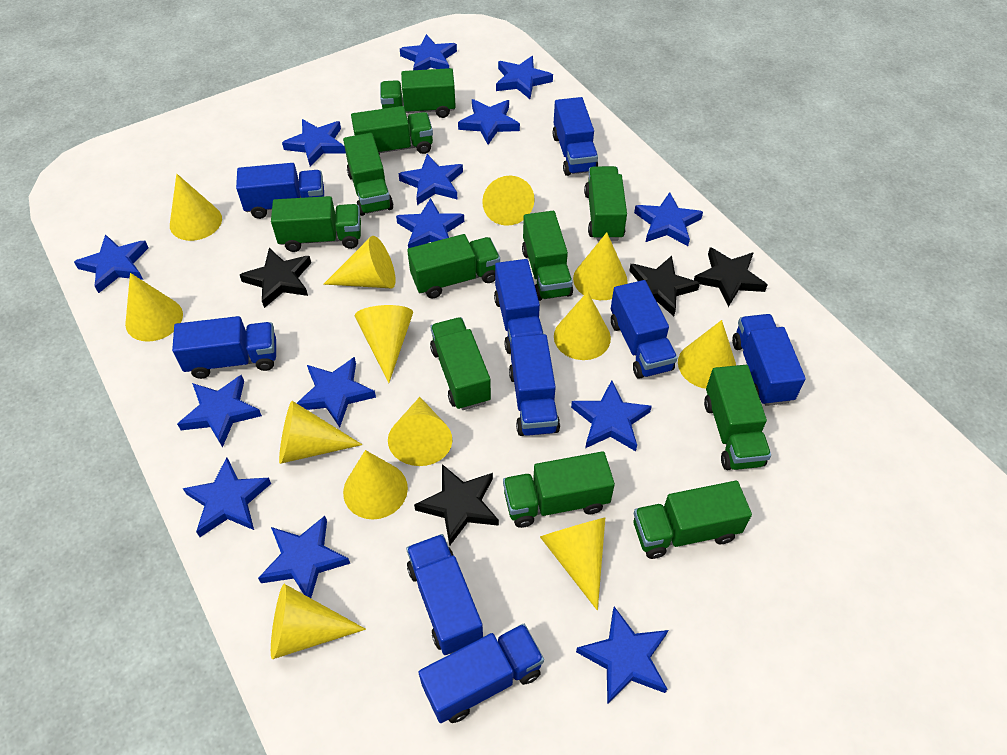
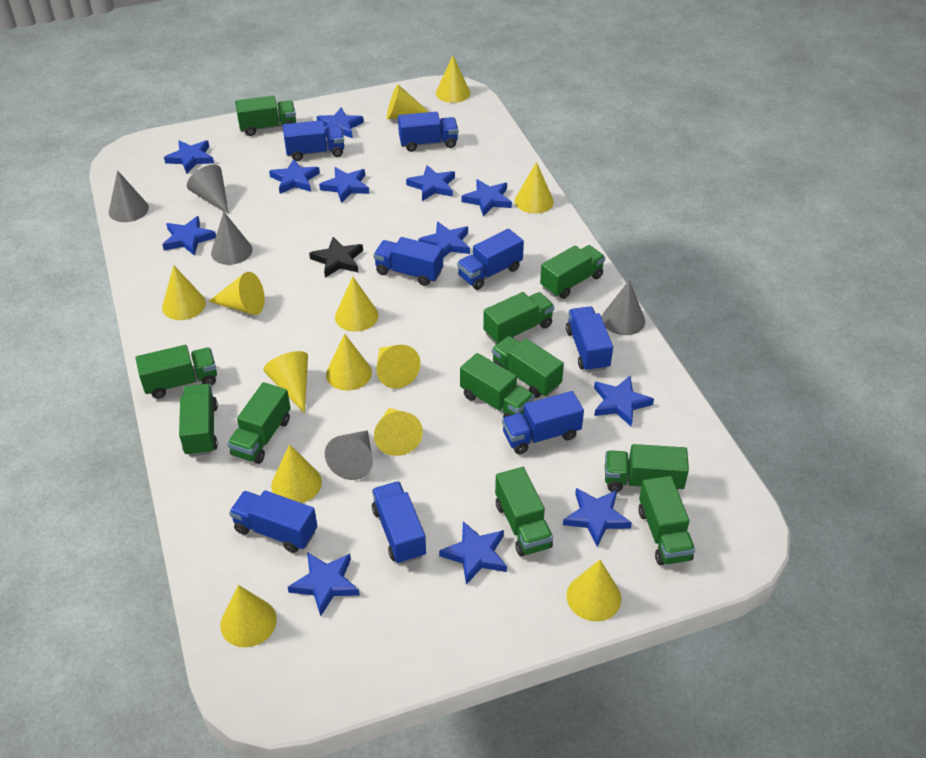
black star: [240,248,311,308] [414,464,499,546] [629,256,700,316] [694,247,767,307] = 4 -> [309,237,363,278] = 1
blue star: [74,234,148,293] [177,375,262,448] [183,457,271,537] [258,516,350,598] [282,119,346,167] [297,357,376,427] [396,198,464,248] [398,154,463,205] [400,34,457,70] [458,99,520,145] [496,56,553,99] [571,380,652,451] [576,607,668,705] [634,192,703,246] = 14 -> [162,216,216,256] [164,140,214,174] [269,159,320,194] [288,552,360,616] [316,107,364,138] [319,167,370,203] [406,165,455,201] [419,222,470,258] [439,521,507,585] [461,179,512,216] [563,488,632,547] [594,376,654,426] = 12
blue truck: [172,316,276,379] [236,163,324,219] [406,534,483,655] [419,624,544,723] [494,259,544,354] [509,334,560,436] [552,97,598,176] [611,280,678,379] [732,314,806,406] = 9 -> [229,490,317,553] [283,120,344,161] [372,481,426,564] [374,237,443,286] [398,112,458,152] [457,229,524,290] [502,391,584,454] [566,306,613,372] = 8
grey cone: none = 0 -> [109,170,149,222] [187,165,229,214] [211,212,252,265] [325,430,373,480] [602,280,645,335] = 5

